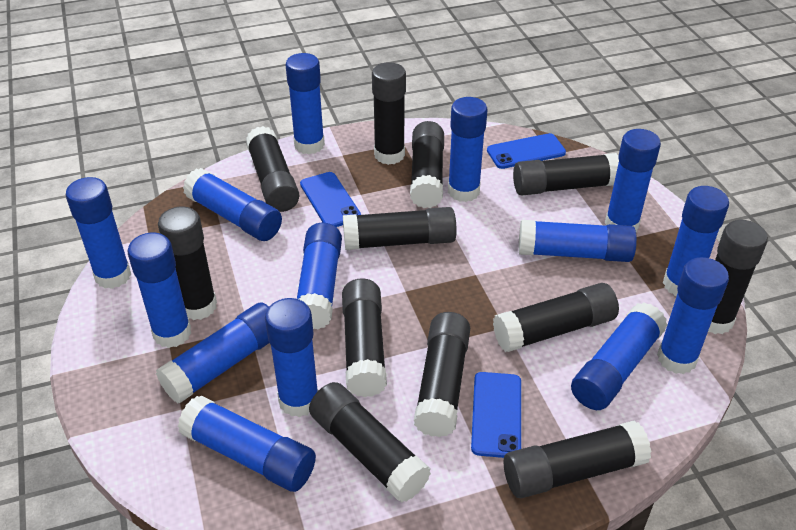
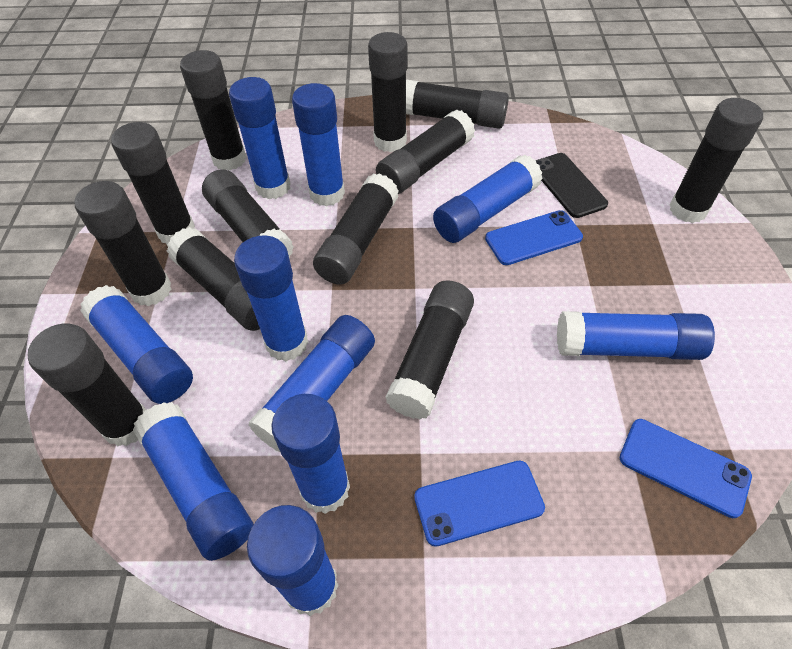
black phone: none = 0 -> [536,153,608,218] = 1
blue glue stick: [66,177,131,289] [127,233,191,348] [156,302,269,403] [177,396,316,492] [183,168,282,241] [265,298,319,417] [286,53,325,154] [297,223,342,330] [448,97,488,202] [519,220,637,262] [571,303,667,410] [605,129,661,232] [657,257,729,374] [663,186,729,296] = 14 -> [80,285,193,404] [133,402,254,561] [229,77,291,199] [234,235,308,362] [247,505,339,616] [248,315,375,453] [271,394,350,514] [292,83,345,206] [433,154,543,243] [557,311,715,360] = 10

